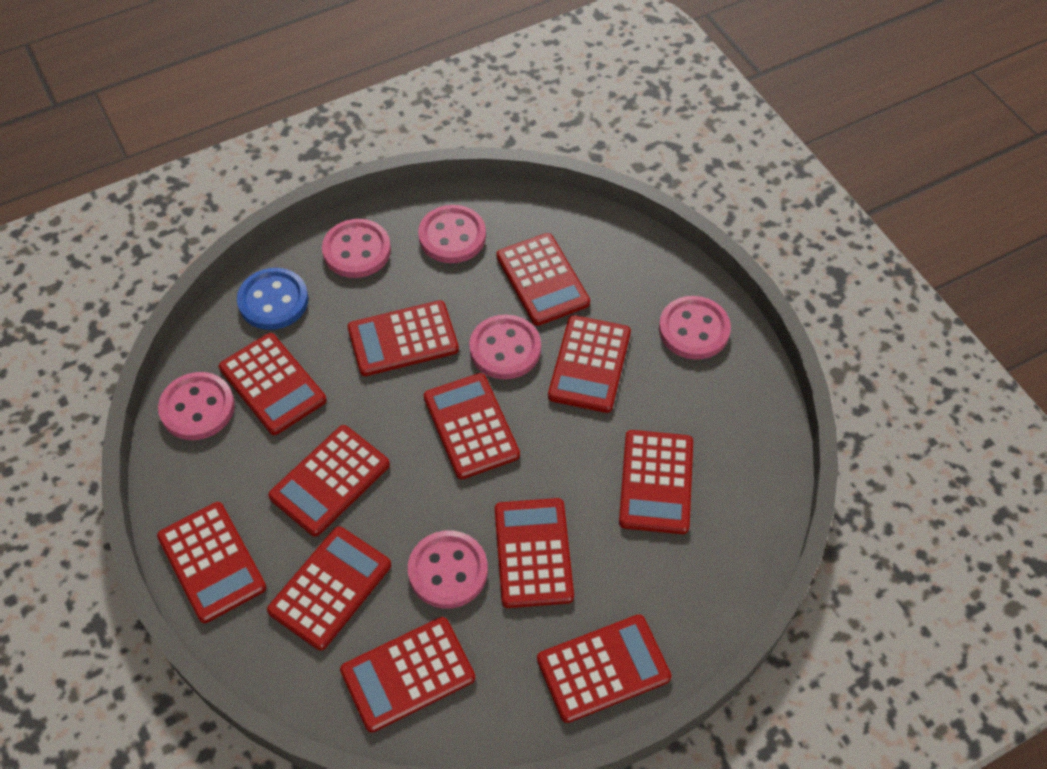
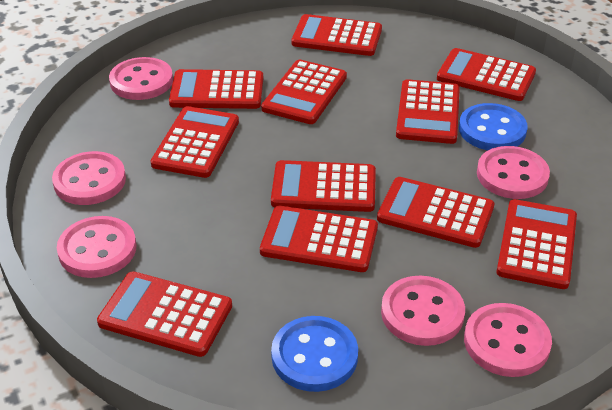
blue button: [237,268,309,330] = 1 -> [271,316,358,392] [459,103,528,150] = 2
red calculator: [157,502,266,623] [219,333,327,435] [267,526,391,650] [268,425,390,537] [340,617,475,733] [348,300,459,376] [424,373,520,479] [495,498,574,608] [496,233,590,326] [537,614,671,723] [548,315,631,413] [619,430,693,534] = 12 -> [97,271,232,357] [151,106,239,178] [169,69,263,109] [260,206,378,272] [261,59,347,124] [271,160,376,212] [292,14,382,56] [377,177,494,248] [396,79,460,144] [437,48,536,101] [496,199,577,289] = 11

